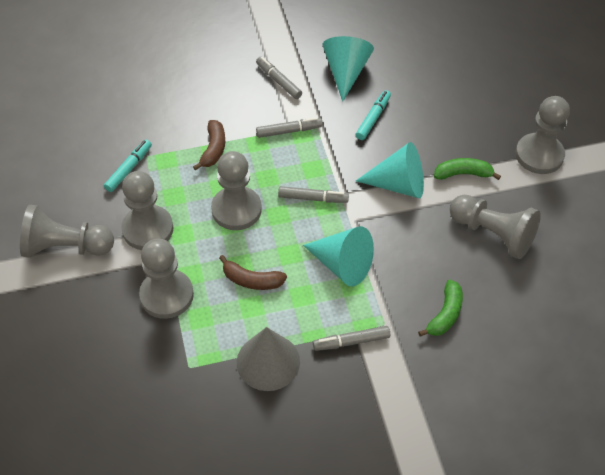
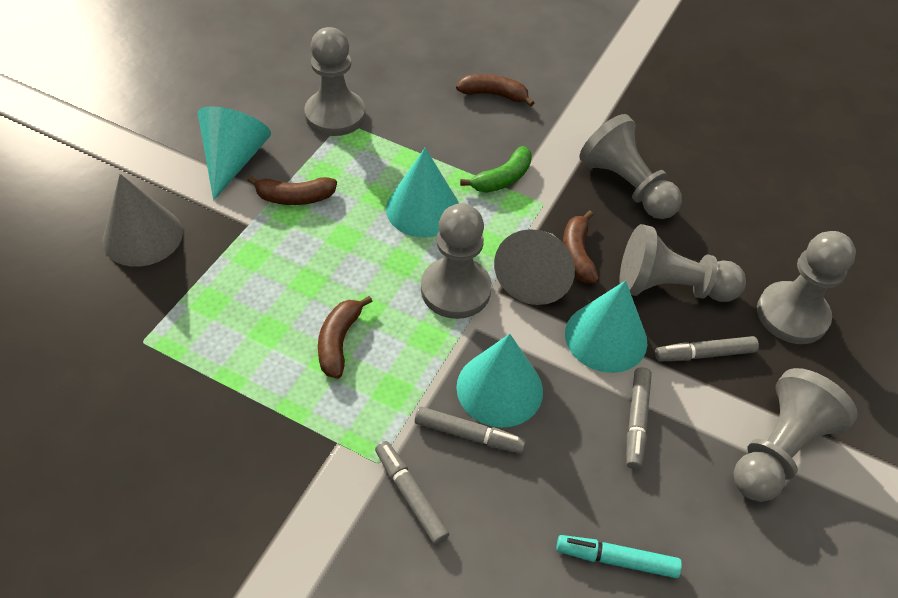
brown banana: [193,120,225,171] [219,255,287,290] = 2 -> [247,175,337,205] [318,296,372,378] [456,74,535,107] [562,211,599,283] = 4
green banana: [418,280,463,337] [434,158,501,180] = 2 -> [460,146,532,193] = 1
grey cone: [237,327,300,391] = 1 -> [102,174,183,267] [494,229,575,305] = 2
turquoise cone: [303,226,374,287] [323,36,374,101] [356,142,424,198] = 3 -> [198,106,271,200] [386,148,459,237] [456,334,543,428] [565,280,647,373] = 4
turquoise marker: [104,140,152,192] [356,90,391,140] = 2 -> [556,535,682,578] = 1

